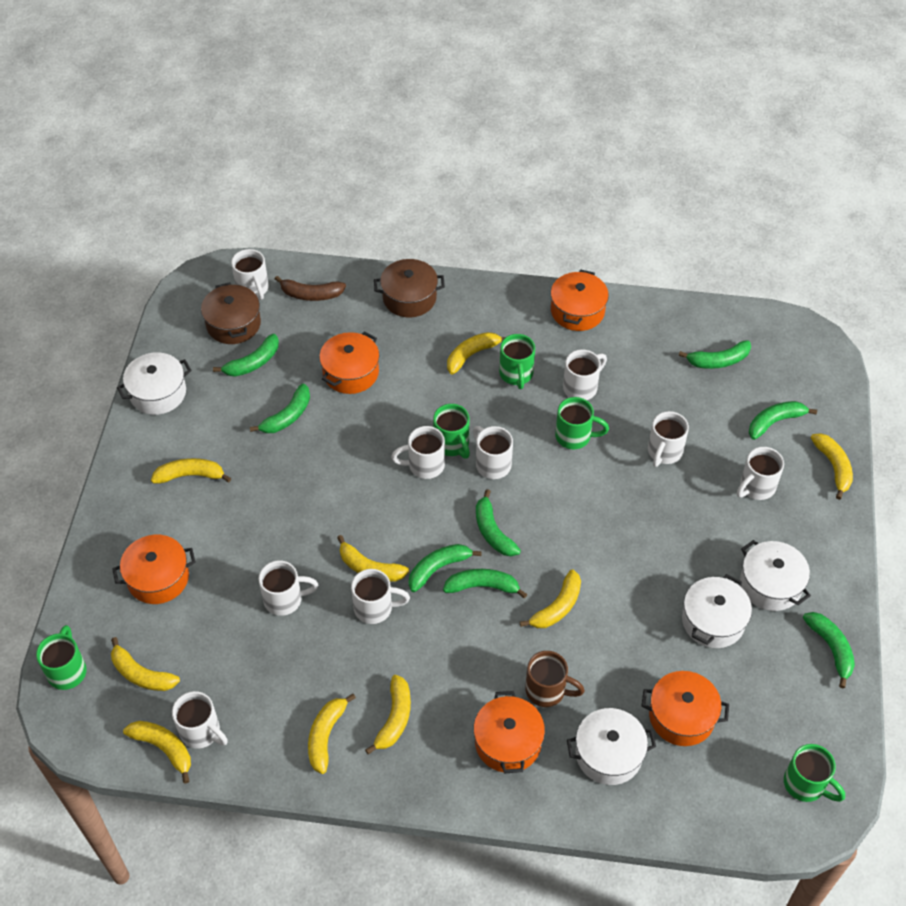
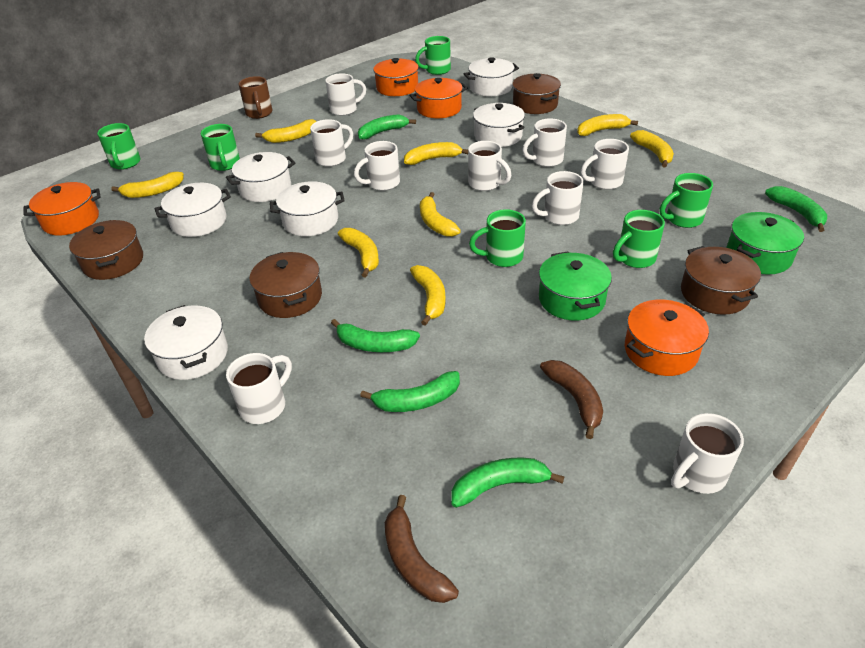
brown banana: [275,276,346,301] = 1 -> [385,495,459,603] [540,360,603,439] = 2
brown pot: [201,282,261,344] [374,259,445,317] = 2 -> [69,220,143,280] [249,252,322,318] [512,73,561,114] [681,246,761,315] = 4
green banana: [213,334,279,377] [250,383,310,433] [409,544,482,592] [443,569,527,599] [476,489,521,556] [679,340,751,369] [749,401,817,440] [803,612,855,688] = 8 -> [331,319,420,352] [358,114,416,140] [360,371,460,412] [451,458,564,508] [765,186,827,232] = 5
green mug: [36,625,87,690] [433,404,470,459] [499,334,535,389] [555,397,609,449] [784,744,845,802] = 5 -> [97,123,140,170] [201,124,240,171] [415,36,451,75] [469,209,526,267] [613,210,665,268] [660,173,713,228] = 6
green pot: none = 0 -> [539,252,612,321] [727,212,804,275] = 2
orange pot: [112,535,196,604] [319,332,379,394] [473,691,545,774] [551,269,609,331] [641,671,729,746] = 5 -> [24,182,100,235] [373,58,419,96] [409,78,468,118] [625,300,709,376] = 4
white pot: [117,352,192,415] [567,708,656,785] [682,574,752,648] [740,540,811,611] = 4 -> [144,305,228,380] [155,183,231,237] [226,152,296,202] [270,181,345,236] [464,57,519,96] [473,103,525,147] = 6
yellow banana: [111,637,180,691] [123,721,191,784] [151,458,231,484] [308,693,356,774] [337,535,409,582] [365,675,411,755] [447,332,506,374] [520,569,581,628] [811,433,853,500] = 9 -> [111,172,184,198] [255,119,316,143] [338,228,379,278] [404,142,468,165] [410,265,446,326] [420,192,461,237] [577,114,638,136] [630,130,674,167] = 8

